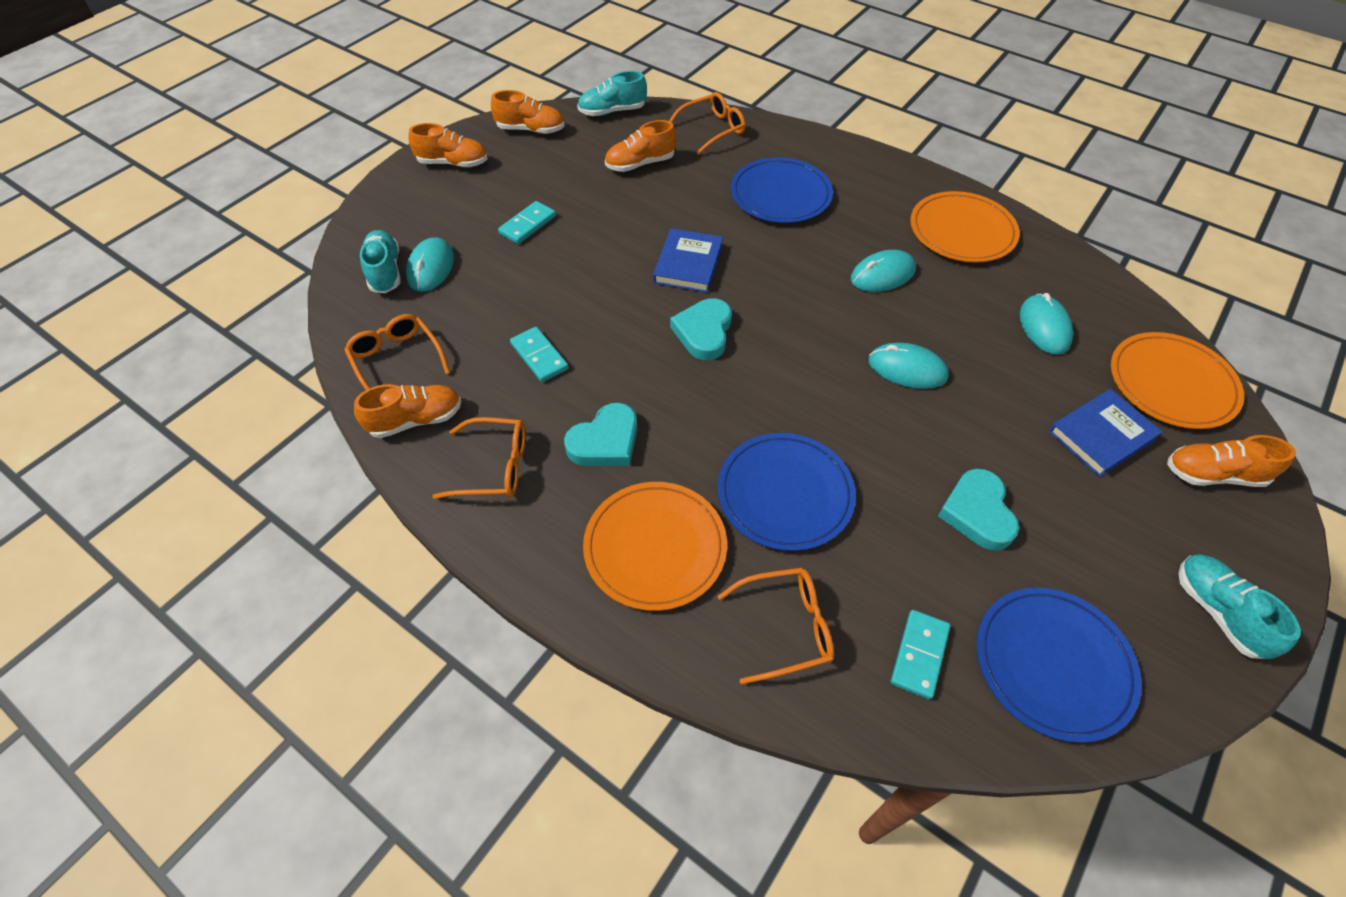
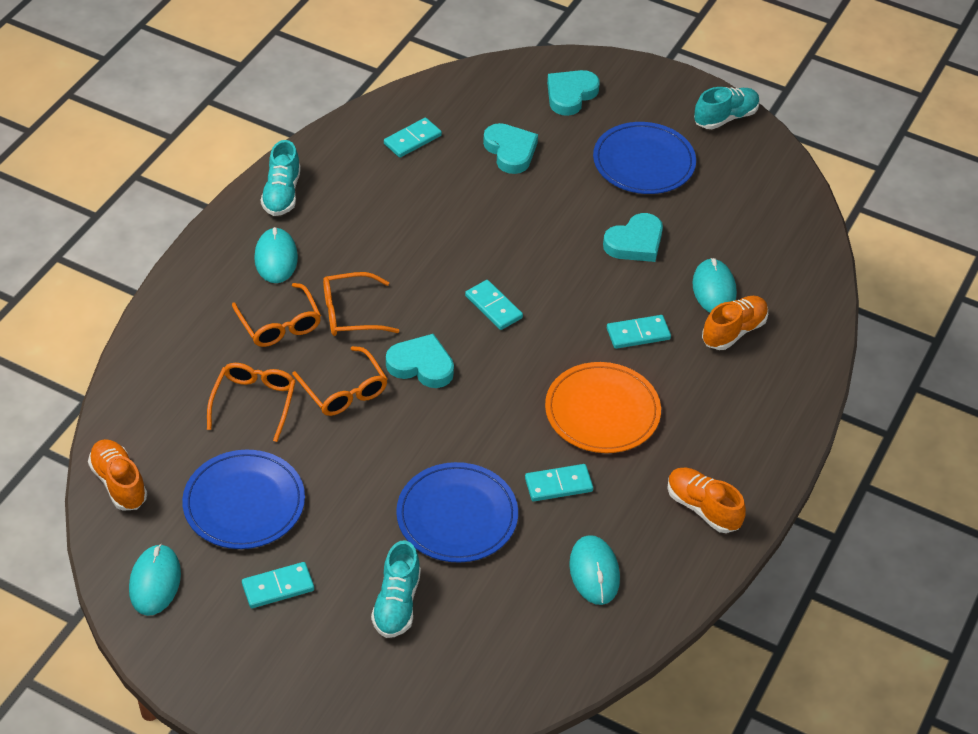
blue book: [653,228,723,293] [1049,389,1163,477] = 2 -> none = 0
orange plate: [583,482,727,611] [910,191,1020,262] [1111,332,1244,429] = 3 -> [545,362,661,453] = 1
orange shoe: [354,384,461,438] [409,123,488,167] [491,90,565,134] [605,120,677,172] [1167,435,1296,487] = 5 -> [88,439,147,511] [667,468,746,533] [702,296,768,350] = 3
turquoise domino: [498,201,556,244] [510,327,569,382] [891,610,950,699] = 3 -> [242,562,314,608] [384,118,442,158] [465,280,523,330] [525,464,593,501] [607,315,671,349] = 5
turquoise heart: [564,403,637,466] [670,298,732,360] [938,469,1019,551] = 3 -> [386,334,454,388] [483,123,538,174] [547,70,600,116] [603,213,663,262] = 4

